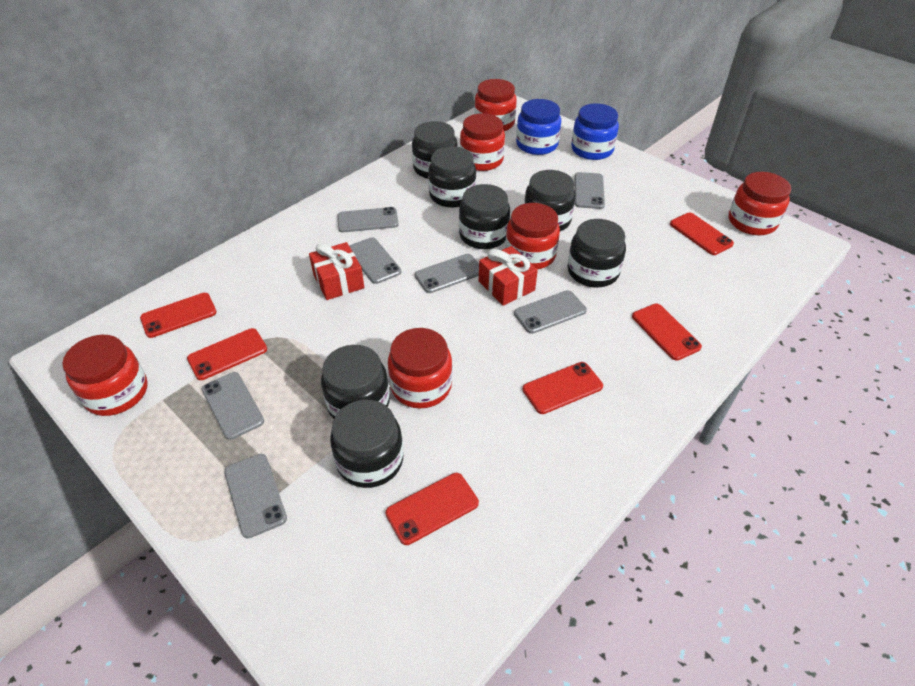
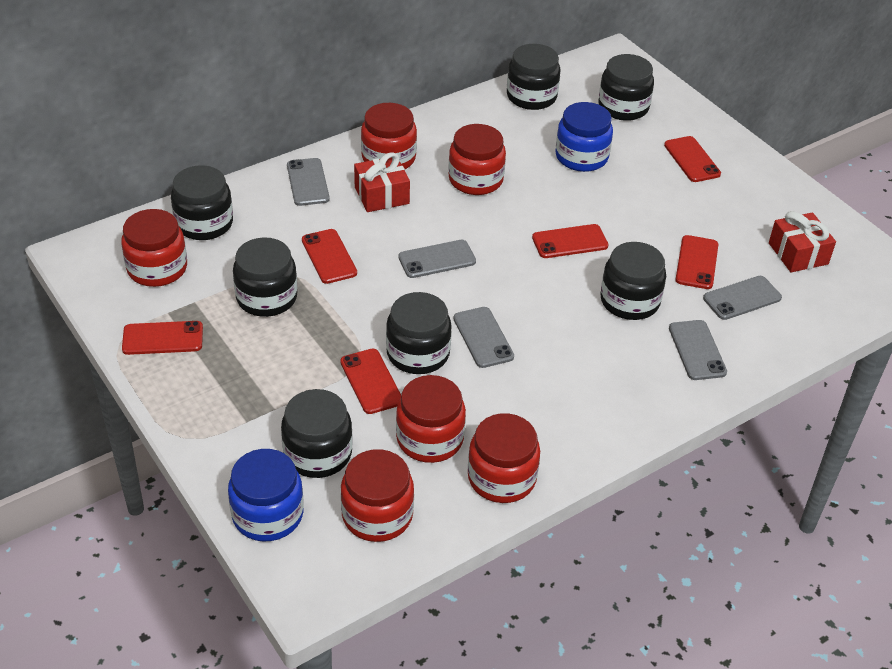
grey phone: [202,372,264,440] [224,454,287,538] [338,207,399,232] [349,237,401,284] [415,254,479,293] [514,290,587,334] [575,172,605,209] = 7 -> [287,158,330,206] [398,240,476,278] [453,307,514,368] [669,320,727,380] [703,276,782,320] = 5

